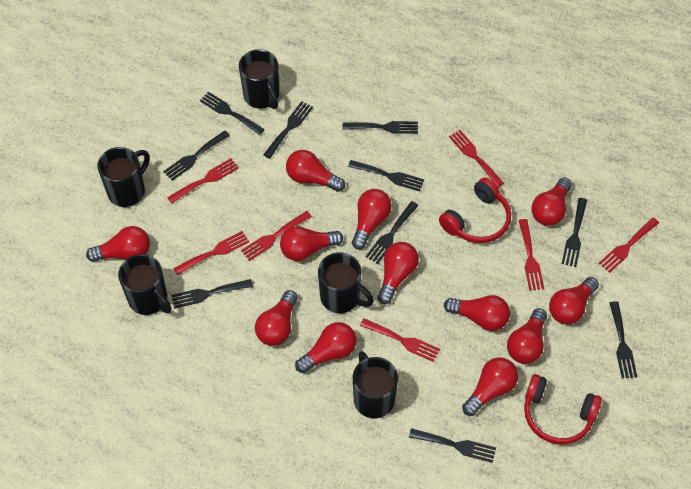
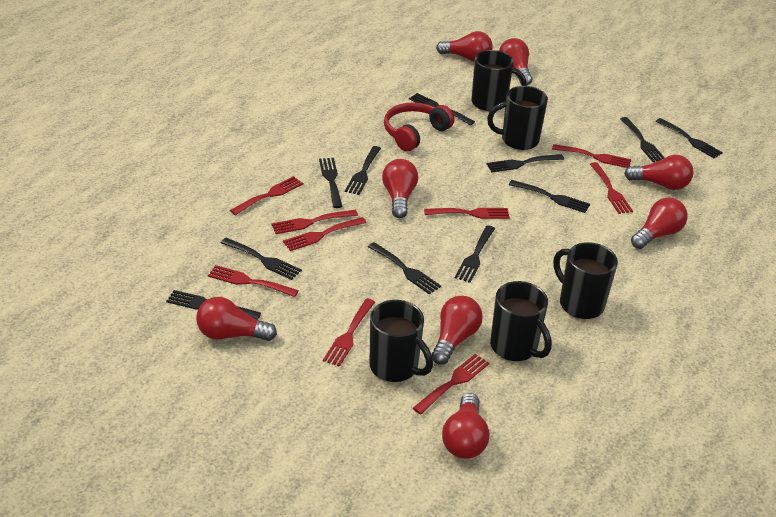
black fork: [163,131,230,181] [171,279,253,309] [200,92,264,135] [263,101,313,159] [343,121,418,134] [348,160,424,191] [366,201,419,264] [409,428,496,463] [562,198,587,267] [609,301,637,379] = 10 -> [166,290,261,320] [221,238,302,280] [319,158,343,208] [345,146,381,195] [368,242,441,294] [409,93,475,125] [455,225,495,283] [486,154,564,173] [509,180,590,213] [620,117,665,163] [656,118,723,158] = 11
red fork: [167,158,239,204] [173,231,249,275] [241,211,312,261] [360,318,440,362] [449,130,504,187] [519,219,544,291] [598,217,659,273] = 7 -> [208,265,299,297] [230,176,303,215] [271,210,358,234] [283,217,367,251] [323,298,375,367] [413,354,489,415] [424,208,510,219] [552,144,631,168] [590,162,633,214] = 9
red headphones: [439,178,511,243] [524,374,602,444] = 2 -> [384,102,454,151] = 1
red light bulb: [86,226,150,262] [255,290,298,346] [280,226,343,261] [286,150,345,192] [295,322,356,373] [352,189,392,249] [378,242,419,304] [444,295,510,331] [462,357,518,416] [507,308,547,364] [531,177,572,226] [549,277,599,325] = 12 -> [196,297,277,341] [382,159,418,218] [431,296,483,365] [436,31,493,62] [442,393,490,459] [499,38,532,85] [624,155,694,190] [631,198,688,249] = 8

